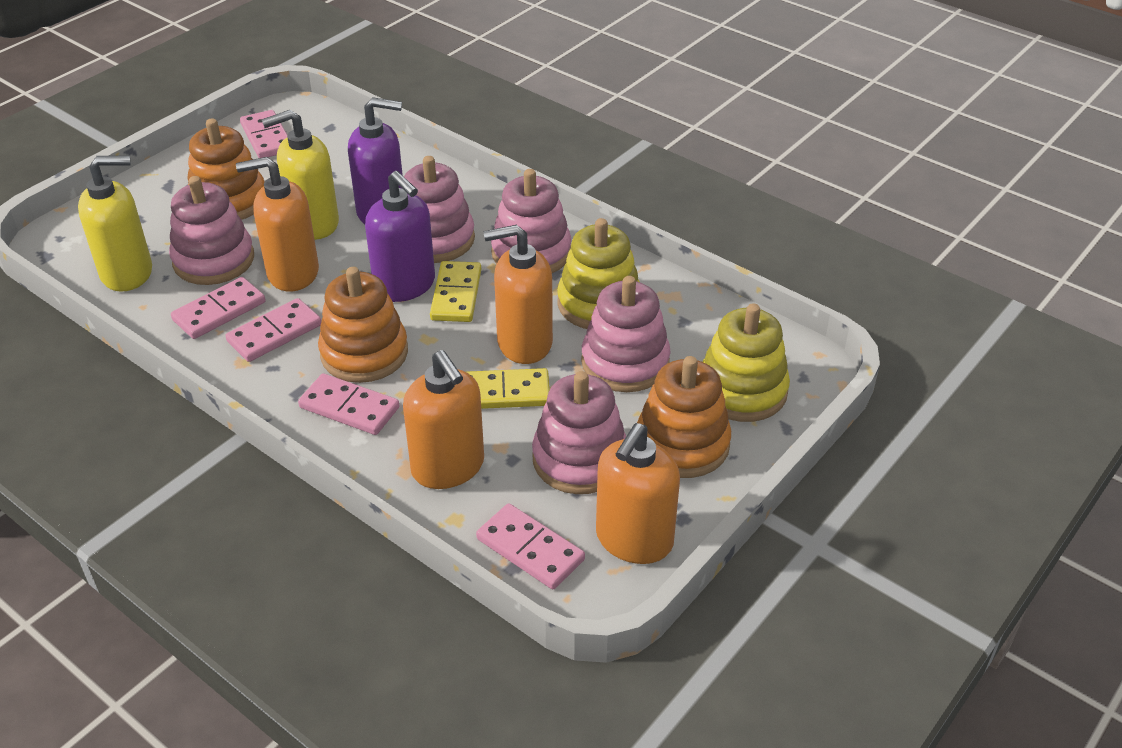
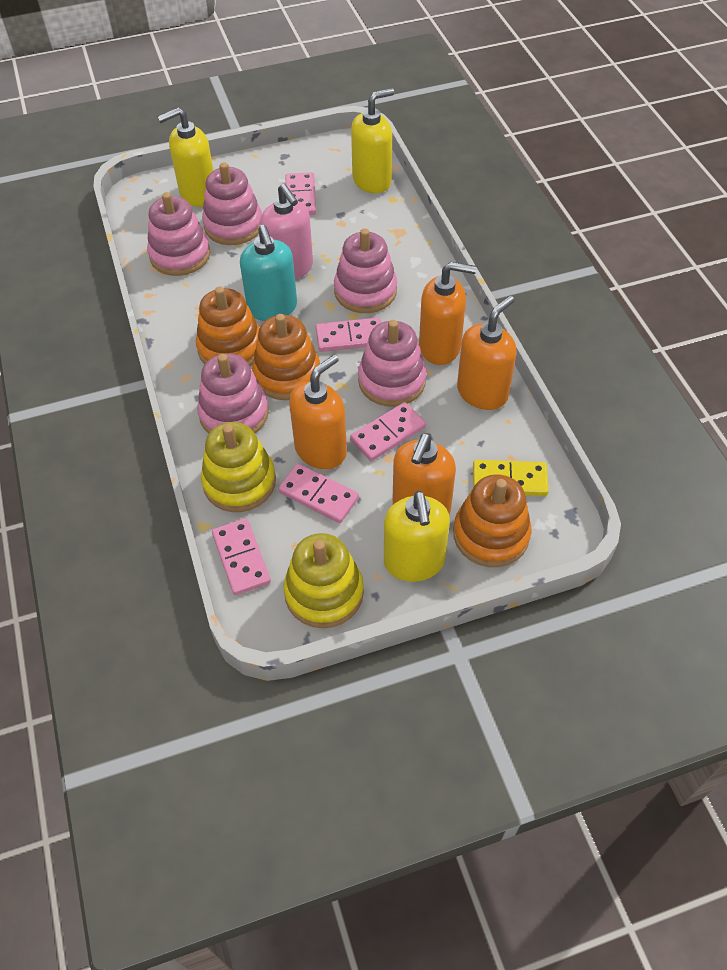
pink soap dispenser: none = 0 -> [260,184,313,280] = 1
purple soap dispenser: [348,97,403,224] [365,171,435,302] = 2 -> none = 0
turquoise soap dispenser: none = 0 -> [240,225,297,321] = 1
yellow domino: [430,261,481,322] [467,368,550,409] = 2 -> [473,460,549,496] = 1
yellow soap dispenser: [78,156,152,292] [261,110,339,240] = 2 -> [157,107,213,207] [351,88,394,193] [384,491,450,582] = 3

